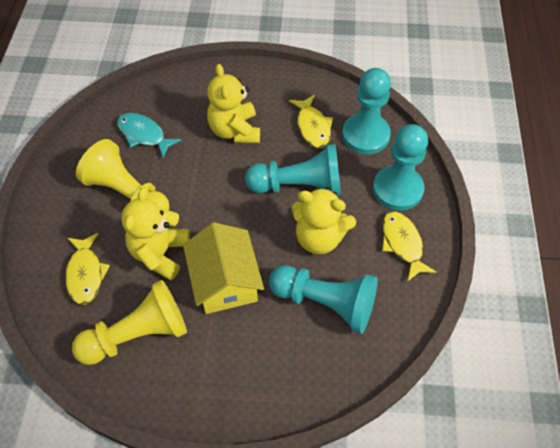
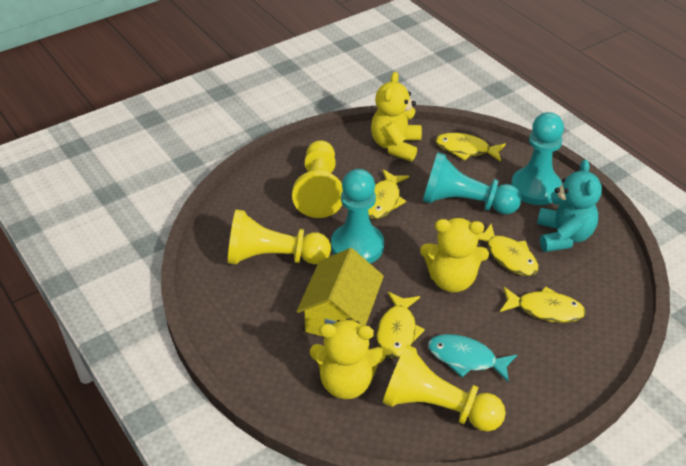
turquoise pawn: [245,144,341,196] [269,265,378,334] [342,68,391,154] [373,124,428,211] = 4 -> [331,169,384,263] [423,152,522,214] [511,112,564,205] = 3
turquoise teddy bear: none = 0 -> [537,159,602,252] = 1
yellow fish: [65,233,110,305] [289,95,333,148] [382,212,436,282] = 3 -> [368,169,409,219] [377,292,425,358] [435,133,506,162] [478,223,539,276] [500,286,586,323] = 5
yellow pawn: [72,280,187,365] [76,139,170,210] = 2 -> [228,209,331,265] [292,140,343,218] [383,344,506,432] = 3

